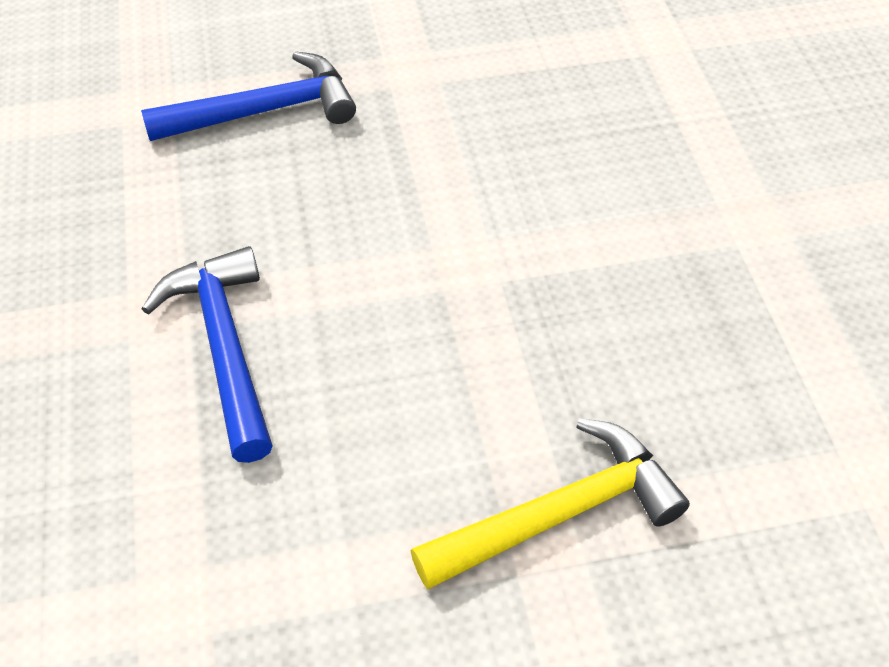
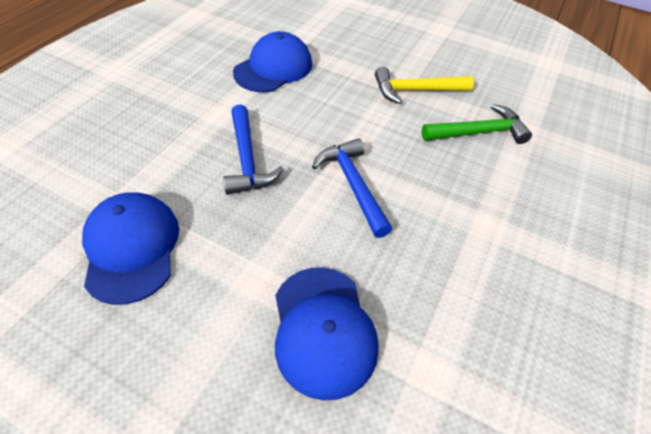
blue cap: none = 0 -> [82,192,179,305] [233,31,312,92] [275,267,379,400] = 3
green hammer: none = 0 -> [422,104,532,144] = 1

